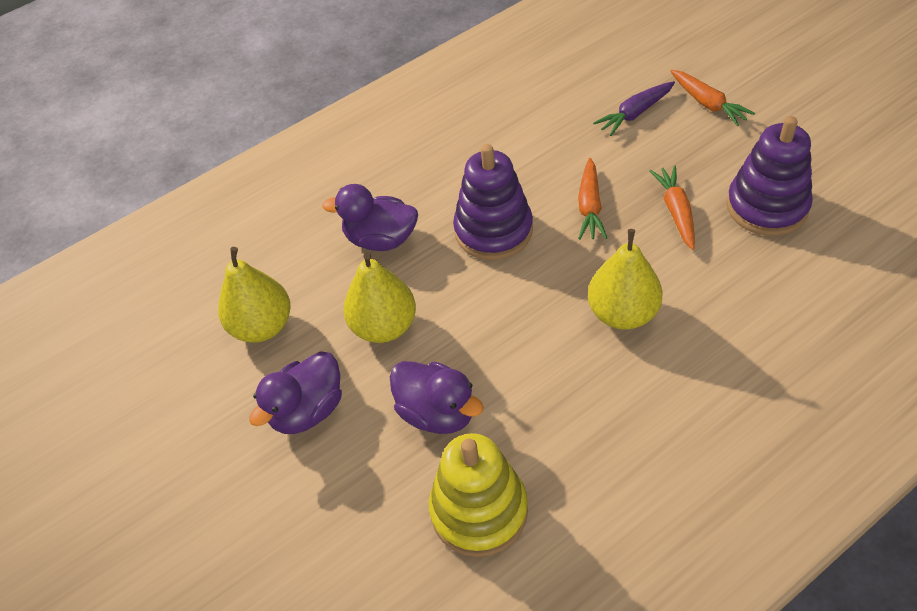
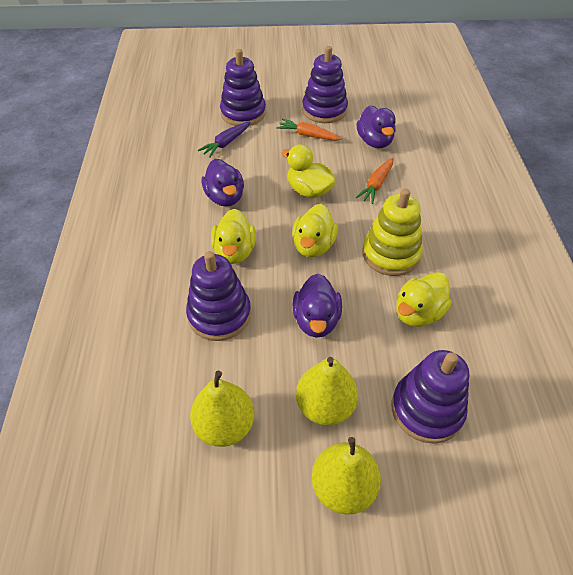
orange carrot: [578,158,607,240] [649,166,695,250] [671,70,755,126] = 3 -> [277,119,342,141] [356,158,393,204] = 2
purple stacking toy: [453,144,533,260] [727,116,813,236] = 2 -> [186,251,251,341] [220,49,266,126] [302,46,348,123] [392,350,469,444] = 4
yellow duck: none = 0 -> [211,209,256,264] [282,144,336,198] [292,204,338,257] [397,272,452,327] = 4

